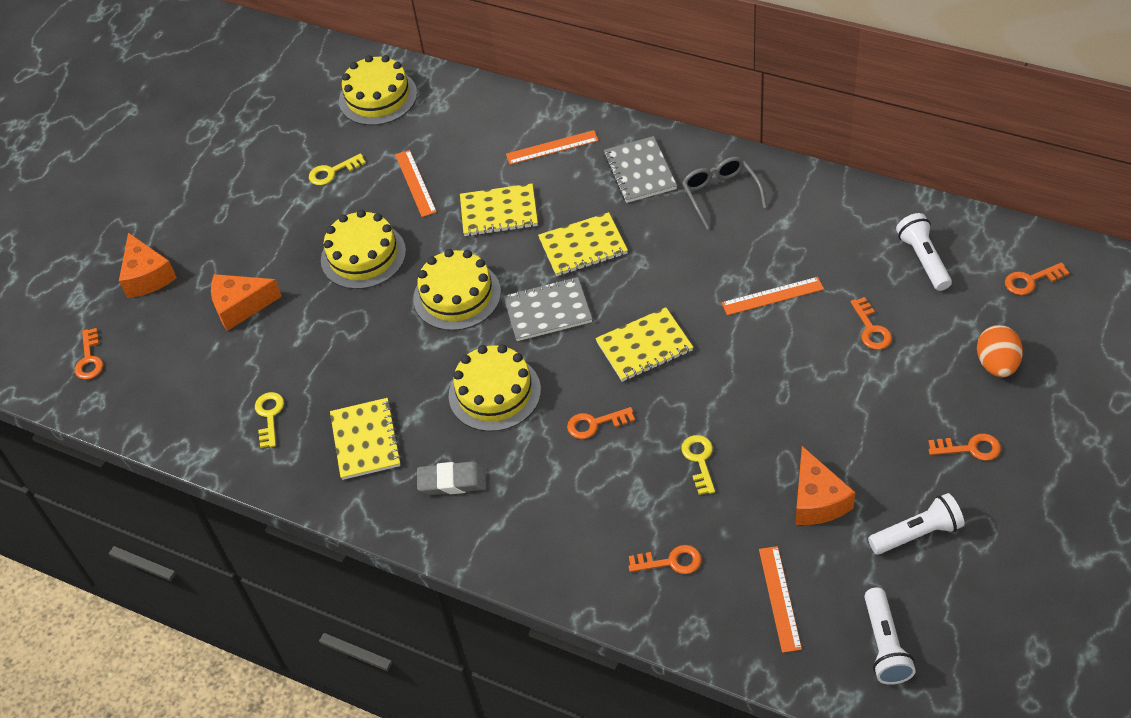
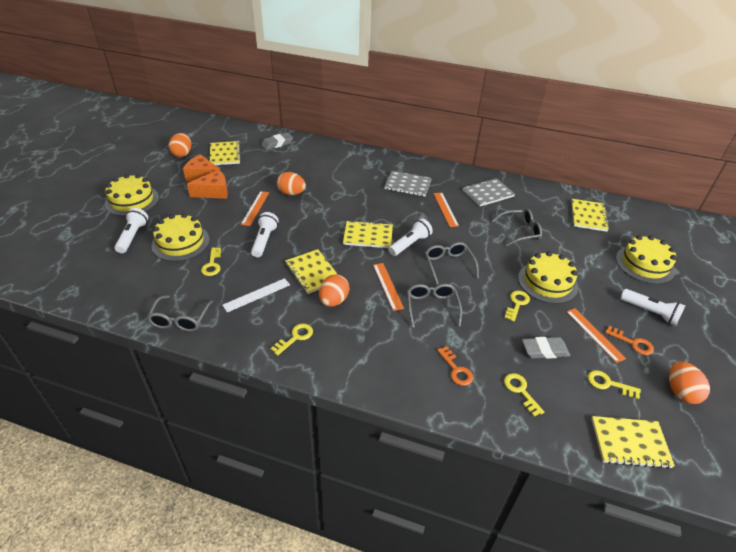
grey eraser: [417,461,486,495] = 1 -> [261,133,293,150] [522,337,570,359] = 2
grey glasses: [682,157,767,229] = 1 -> [147,295,214,331] [407,284,462,328] [425,242,479,285] [492,209,542,246] = 4
orange cheese: [119,233,177,298] [211,274,282,331] [795,446,855,525] = 3 -> [183,154,220,182] [187,170,228,199] = 2
orange egg: [977,325,1023,377] = 1 -> [169,133,191,157] [276,172,306,195] [319,274,349,307] [669,362,710,404] = 4
orange key: [75,328,103,380] [567,407,635,439] [629,545,701,574] [850,297,892,350] [928,433,1001,461] [1005,262,1069,295] = 6 -> [437,346,473,386] [605,326,654,355] = 2
white flashlight: [864,587,916,685] [868,493,965,555] [896,213,952,291] = 3 -> [115,208,148,253] [251,212,279,257] [388,218,433,256] [620,289,685,326] = 4
white ruler: none = 0 -> [222,278,290,312] = 1
yellow key: [255,392,284,448] [309,153,366,185] [681,435,715,495] = 3 -> [201,247,221,276] [270,323,313,356] [504,373,544,417] [505,291,530,322] [588,370,641,399] = 5
yellow notebook: [330,398,402,480] [460,184,538,236] [538,212,628,276] [595,307,693,382] = 4 -> [210,141,241,165] [285,249,337,294] [343,220,393,248] [571,199,609,232] [591,416,675,469] = 5

